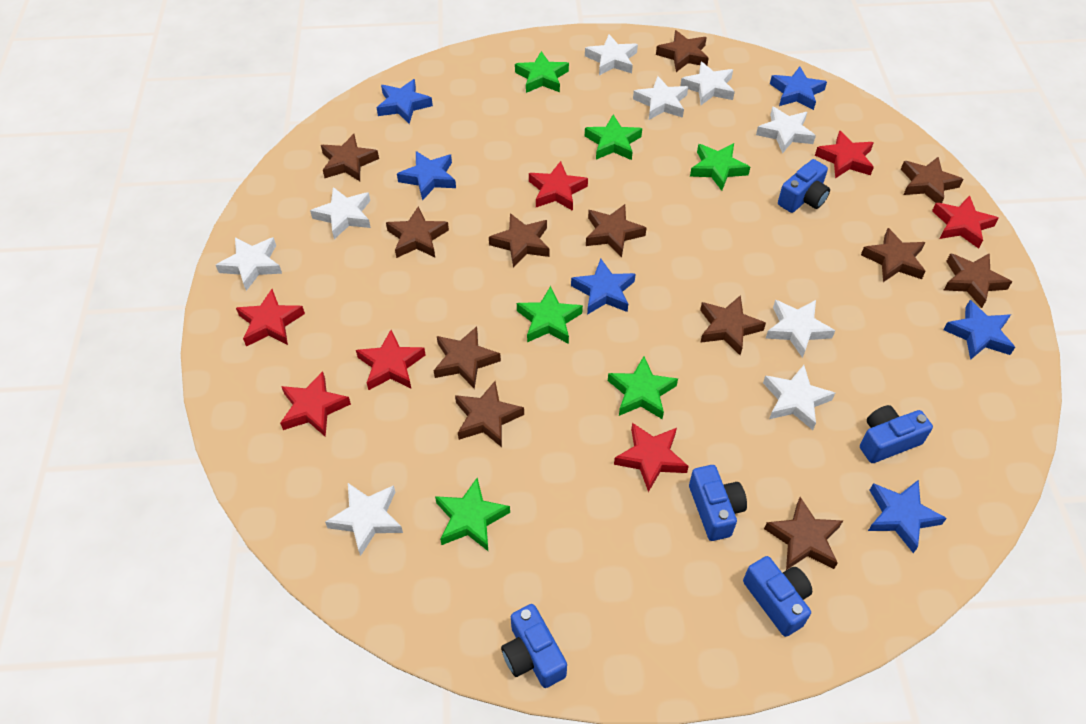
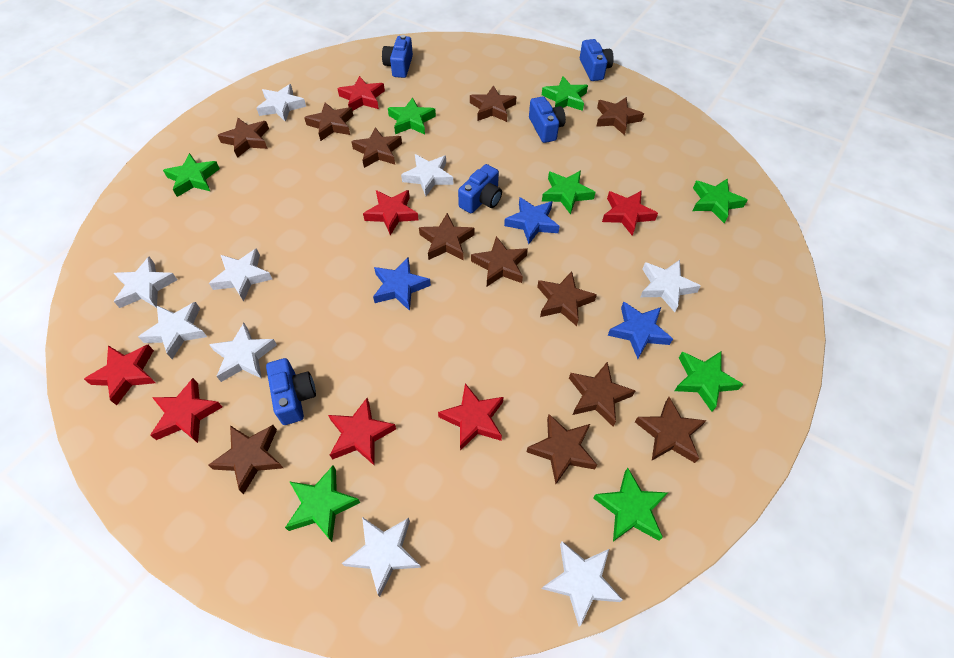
blue star: [377,79,433,124] [397,151,456,201] [571,259,636,315] [770,66,827,110] [868,480,947,553] [943,300,1015,360] = 6 -> [373,257,431,311] [504,197,560,244] [608,301,673,359] = 3
green star: [435,478,510,551] [515,51,569,93] [517,286,583,344] [585,115,642,160] [608,356,678,419] [690,143,750,191] = 6 -> [163,153,220,197] [285,465,360,542] [388,97,436,135] [542,76,588,111] [542,170,596,215] [593,468,668,542] [674,351,743,412] [693,179,747,223] = 8

